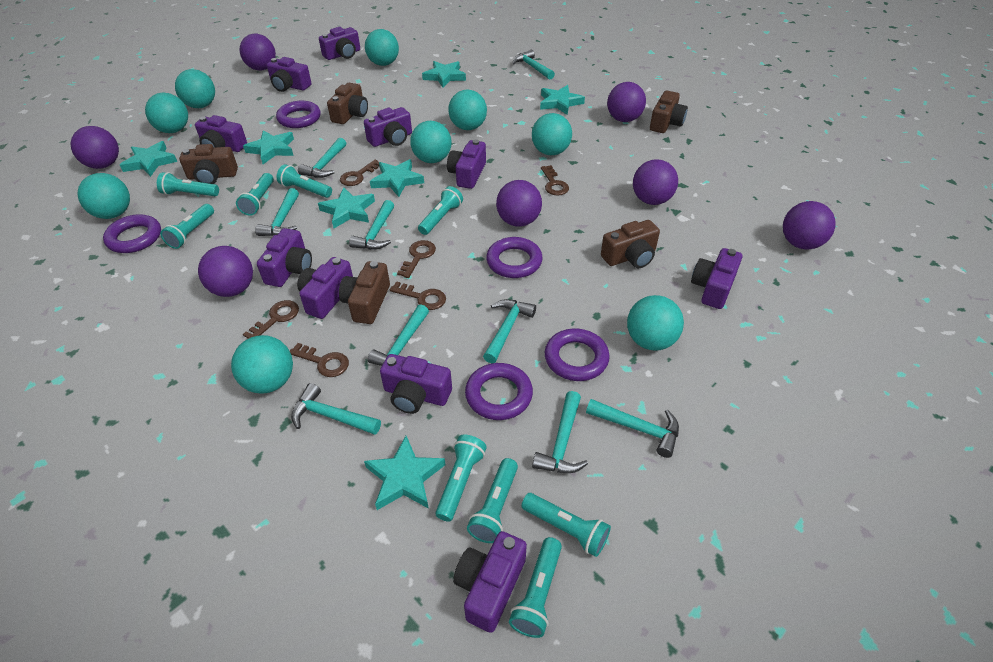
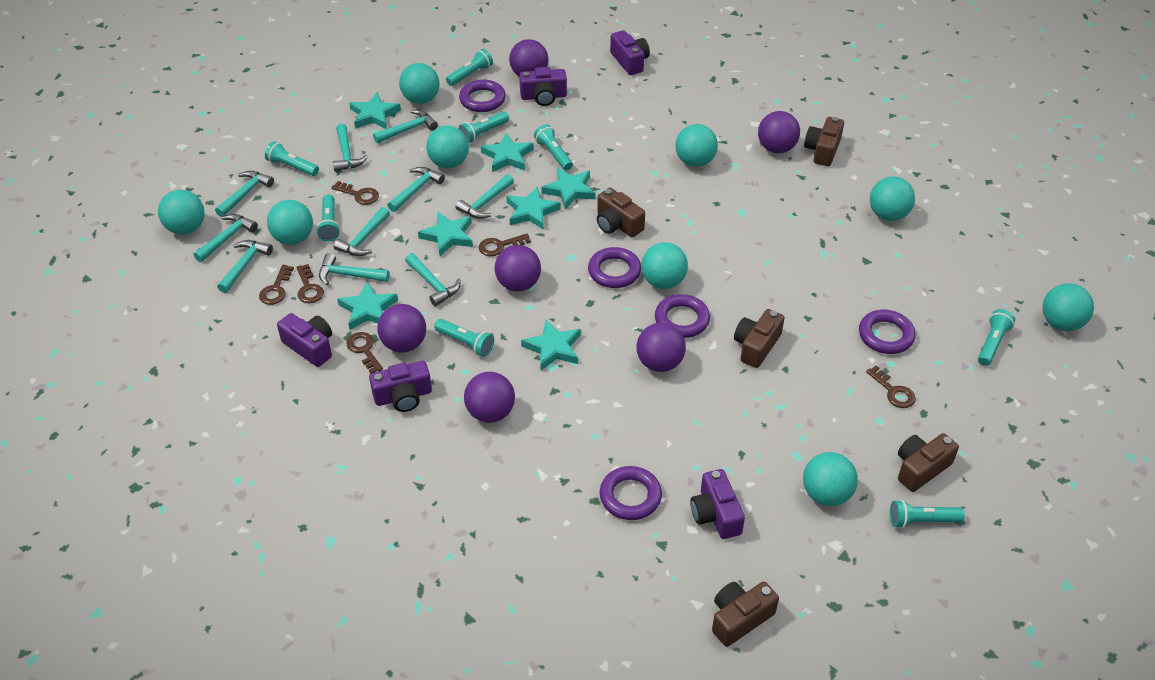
purple ball: [70,126,119,169] [198,246,253,297] [240,34,276,71] [496,180,542,227] [607,82,646,122] [633,160,678,205] [783,201,836,249] = 7 -> [377,304,426,353] [464,372,515,423] [495,245,541,291] [509,39,549,76] [637,323,686,372] [758,111,800,153] = 6
purple camera: [195,115,247,152] [257,228,312,287] [267,57,311,92] [297,257,353,319] [319,27,360,60] [364,107,412,147] [380,354,452,414] [447,139,486,189] [453,531,527,633] [691,248,742,309] = 10 -> [277,313,332,367] [369,361,432,412] [519,67,567,106] [610,30,650,75] [690,469,745,539] = 5
turquoise flashlight: [157,172,219,196] [160,204,214,249] [236,173,274,216] [277,164,332,198] [418,186,463,235] [436,435,487,522] [467,458,518,543] [509,537,562,638] [521,493,611,557] = 9 -> [265,141,319,176] [316,194,340,242] [434,319,494,357] [446,49,493,86] [458,112,509,143] [534,124,573,170] [890,500,965,529] [978,309,1015,366] = 8
turquoise hammer: [255,188,299,236] [291,383,381,435] [298,138,346,178] [349,200,394,250] [368,304,429,366] [483,299,536,363] [513,50,555,79] [532,391,588,473] [586,399,679,458] = 9 -> [194,214,258,262] [215,171,274,217] [217,240,273,293] [319,253,390,285] [333,124,368,172] [334,207,390,256] [373,110,438,143] [387,167,445,212] [405,253,461,306] [455,174,514,219] = 10

